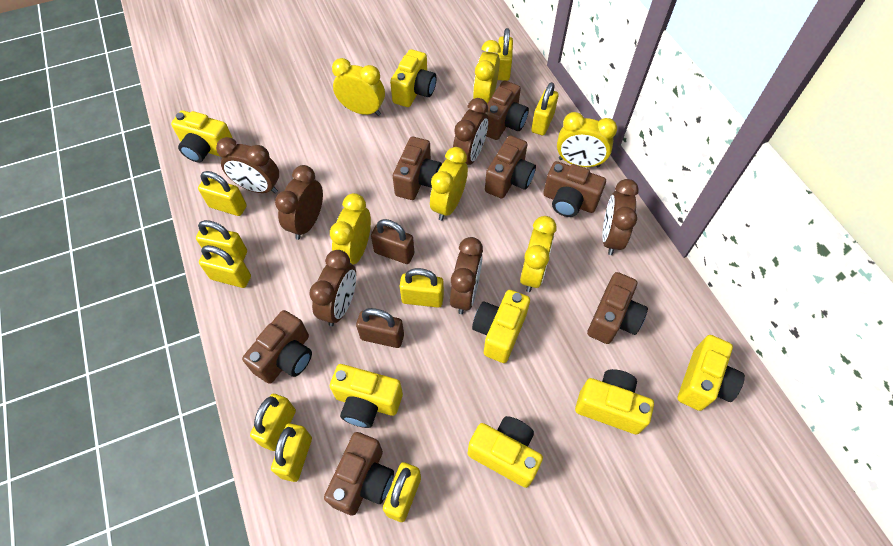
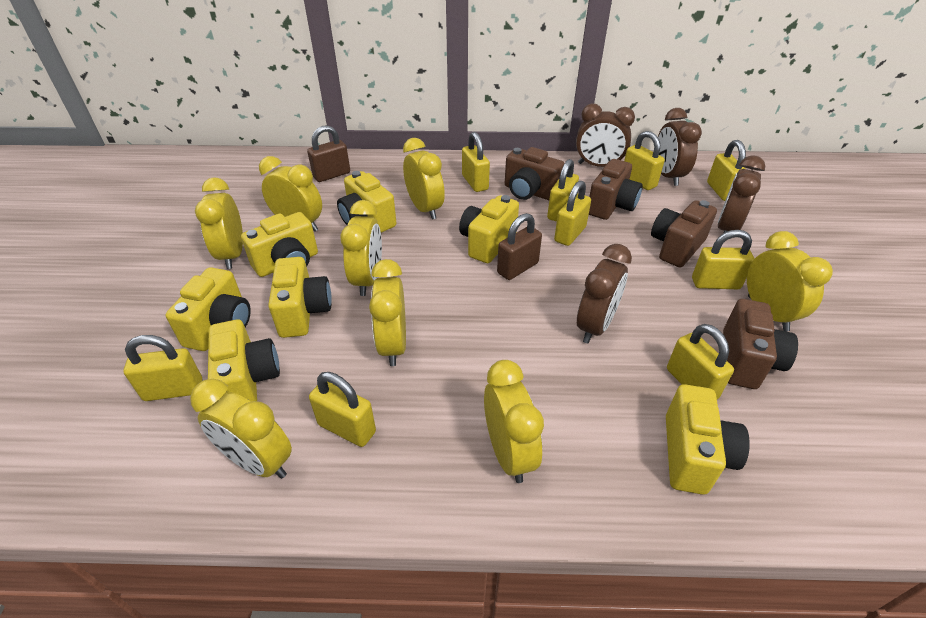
brown camera: [242,310,312,384] [324,432,394,516] [393,137,442,200] [485,135,536,198] [486,80,529,140] [543,161,606,217] [587,272,648,344] = 7 -> [505,147,564,200] [589,159,643,220] [651,200,717,268] [723,299,798,389] = 4
brown clock: [216,137,279,194] [275,165,323,240] [309,250,356,326] [450,237,483,314] [453,98,488,165] [602,179,639,255] = 6 -> [576,104,635,167] [577,244,632,343] [658,108,702,186] [718,155,765,233] = 4
yellow clock: [330,193,371,265] [332,58,385,116] [430,147,468,221] [473,40,501,103] [520,216,557,292] [557,112,617,167] = 6 -> [190,379,292,479] [195,177,243,269] [259,156,322,232] [340,200,382,296] [369,259,406,366] [403,138,445,220] [484,360,544,483] [747,231,833,331] = 8

